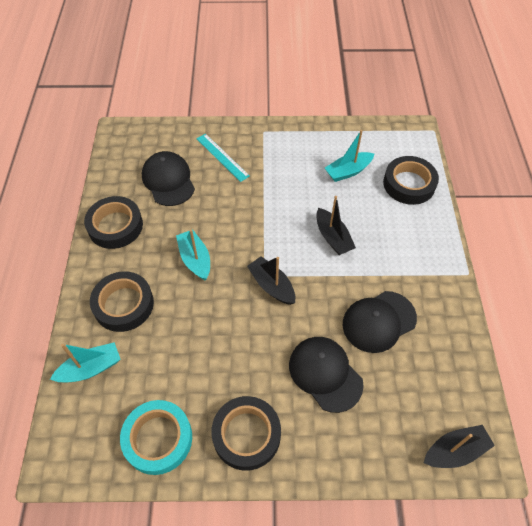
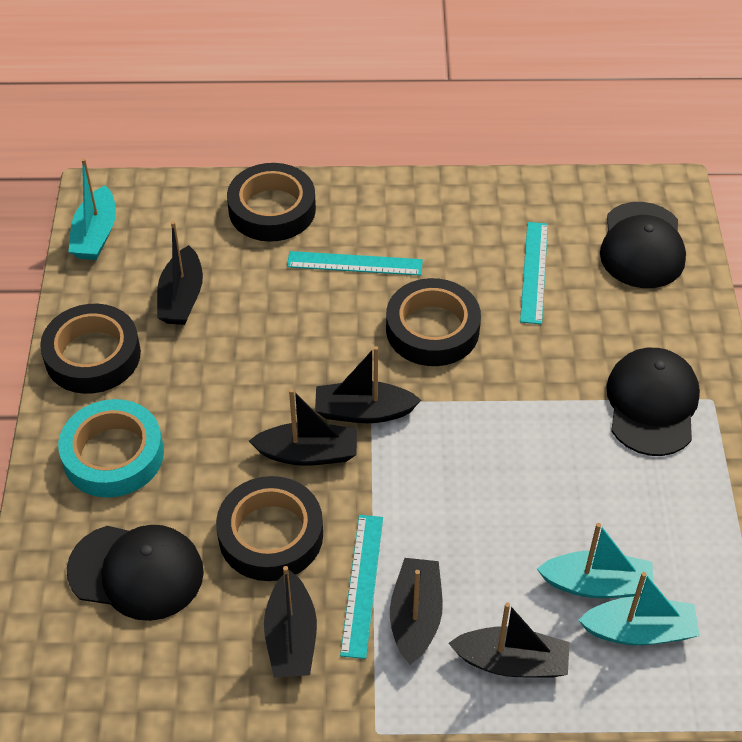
black boat: [247,256,295,305] [316,196,356,255] [424,425,495,468] = 3 -> [157,221,203,325] [249,389,357,466] [264,566,317,677] [315,346,421,423] [390,558,443,665] [449,602,570,677] = 6
turquoise ruler: [196,133,250,182] = 1 -> [287,251,423,276] [340,515,383,659] [520,222,548,324] = 3

